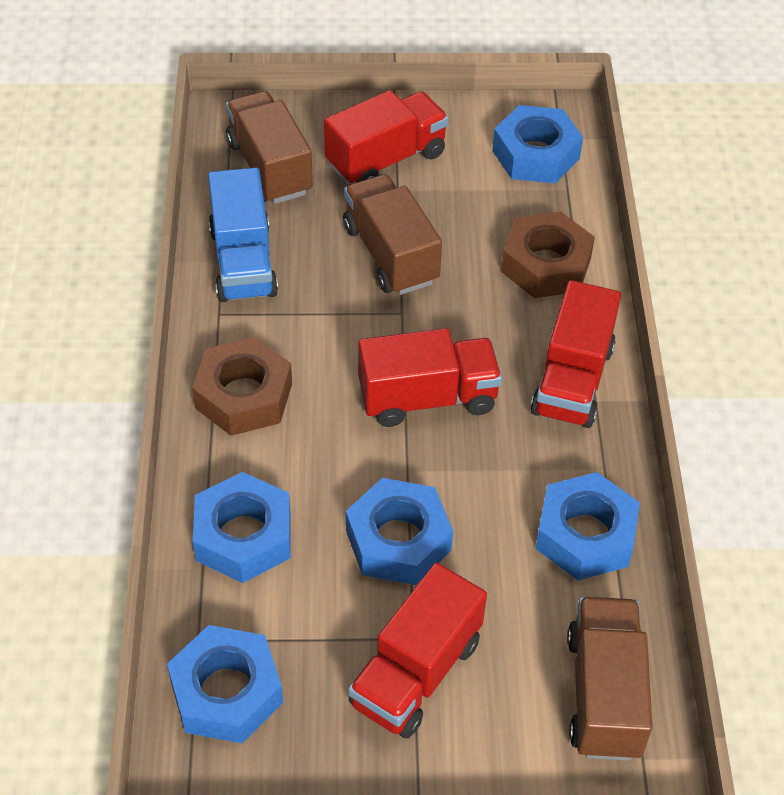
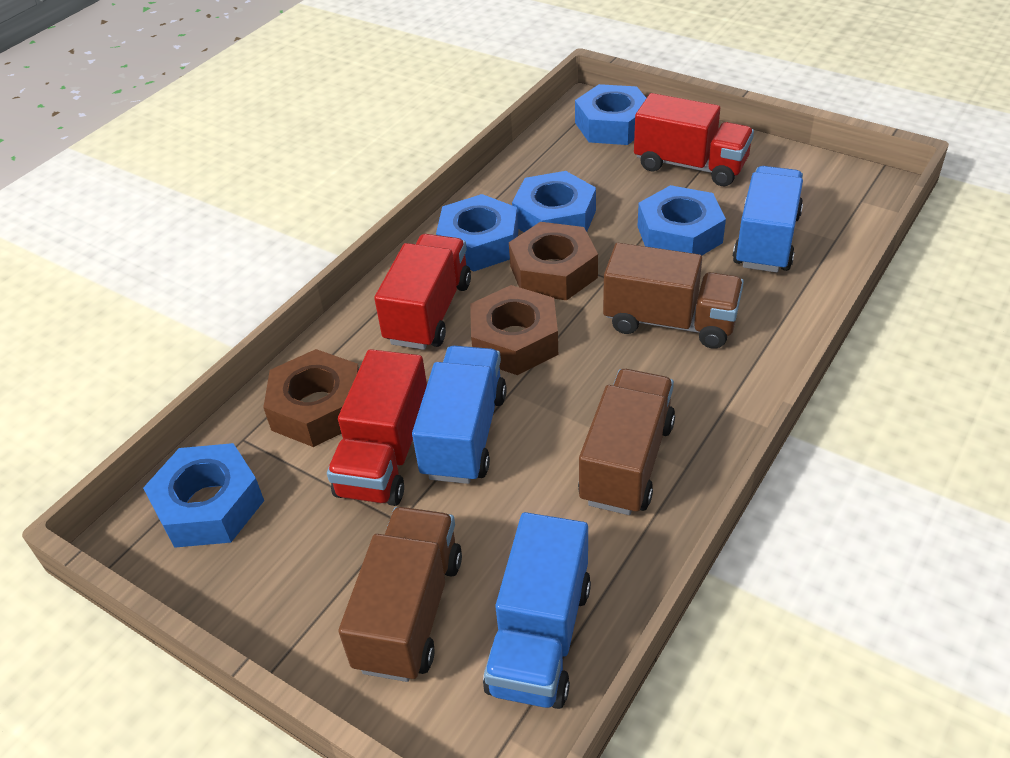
blue truck: [208,167,278,302] = 1 -> [412,346,507,484] [483,512,591,709] [733,166,803,272] = 3
brown nut: [192,337,292,436] [501,211,595,298] = 2 -> [263,349,359,447] [470,285,558,375] [509,222,598,300] = 3
red truck: [324,90,449,185] [348,563,487,739] [358,328,502,427] [531,280,621,428] = 4 -> [327,349,427,506] [374,234,471,350] [634,93,754,186] = 3

